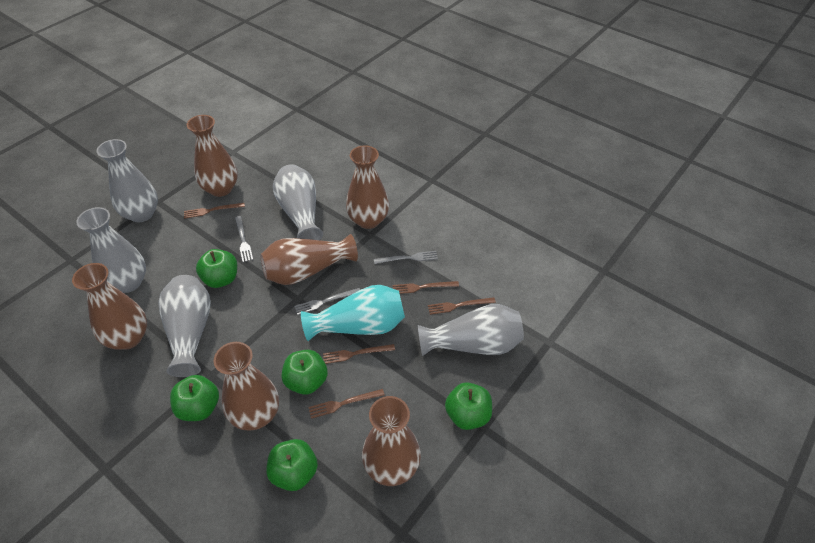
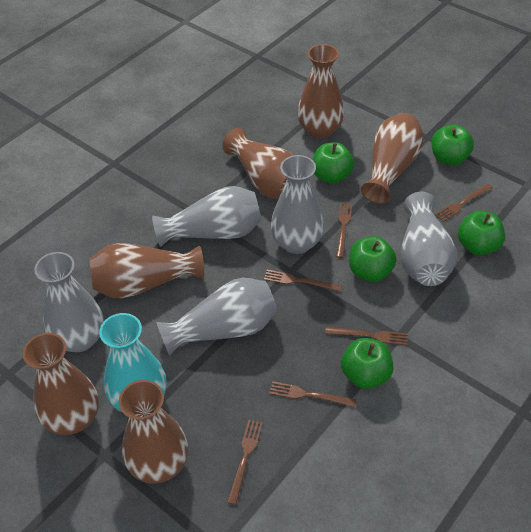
brown fork: [184,203,245,219] [309,389,385,419] [323,344,395,364] [392,281,459,294] [428,297,496,315] = 5 -> [227,420,263,505] [264,270,342,291] [269,381,357,407] [325,327,408,345] [336,203,352,258] [435,184,493,222] = 6
grey fork: [235,216,253,262] [294,288,360,315] [374,251,438,264] = 3 -> none = 0

